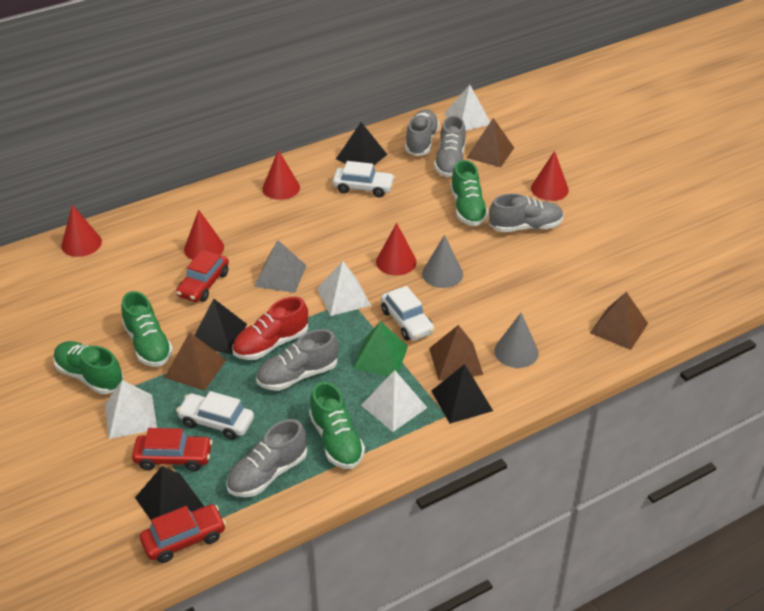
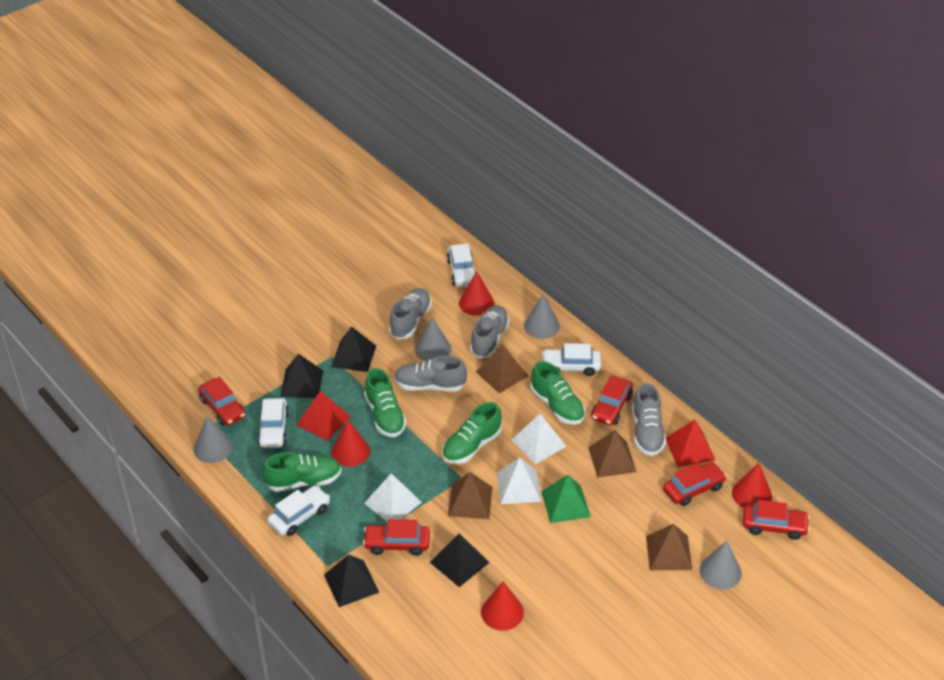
grey cone: [422,235,463,288] [494,313,539,368] = 2 -> [194,416,233,463] [415,317,451,361] [524,294,560,339] [700,541,742,589] = 4
grey pyramid: [254,240,307,293] = 1 -> none = 0
grey shoe: [226,419,307,497] [256,329,339,391] [405,109,440,156] [434,115,466,177] [489,193,564,232] = 5 -> [389,288,432,339] [394,355,467,392] [470,305,510,358] [632,383,666,456] = 4
red car: [132,428,213,471] [140,504,226,563] [176,250,229,302] = 3 -> [198,377,246,426] [363,519,430,556] [591,376,633,426] [663,462,727,506] [743,500,810,540] = 5
red cone: [61,205,102,257] [184,210,224,260] [262,150,300,200] [376,223,417,275] [531,151,569,201] = 5 -> [331,420,370,467] [459,271,494,316] [481,581,524,631] [732,463,772,508] = 4
red pyramid: none = 0 -> [296,391,351,441] [666,420,715,467] = 2
red shoe: [232,296,308,360] = 1 -> none = 0
white car: [176,391,254,440] [333,161,395,197] [381,286,434,341] = 3 -> [257,398,289,448] [267,485,330,536] [447,244,476,287] [542,343,601,376] = 4
white pyramid: [105,380,157,439] [317,261,371,316] [361,370,427,432] [444,85,490,131] = 4 -> [364,474,422,522] [497,458,541,504] [511,414,567,464] = 3

